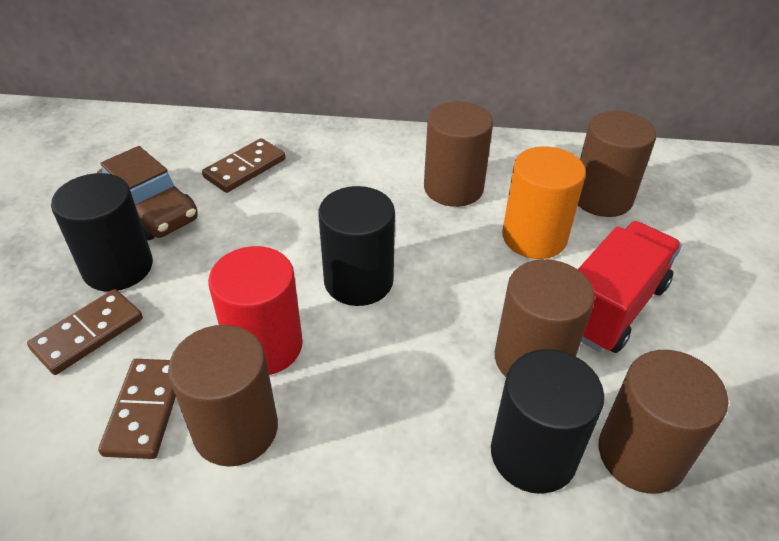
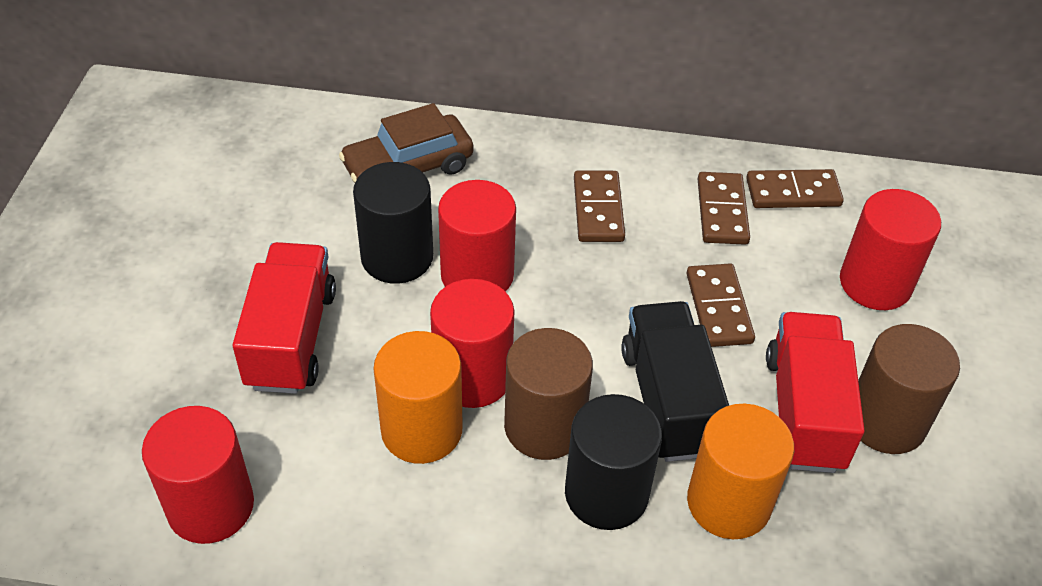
black cylinder: [51,173,153,292] [318,186,395,306] [491,349,604,494] = 3 -> [353,162,433,284] [565,394,662,530] = 2
black truck: none = 0 -> [621,301,729,462] = 1
brown cylinder: [168,325,278,467] [424,101,493,207] [495,259,595,377] [578,111,657,217] [599,350,728,494] = 5 -> [504,328,593,460] [858,324,960,454] = 2
brown domino: [27,289,143,375] [98,359,176,459] [202,138,286,193] = 3 -> [574,170,625,242] [686,263,755,347] [698,172,750,245] [746,169,844,208] = 4
orange cylinder: [502,146,586,259] = 1 -> [374,331,463,464] [687,404,794,539] = 2
red cylinder: [208,246,303,375] = 1 -> [142,406,254,544] [430,279,514,408] [438,180,516,292] [840,189,941,310] = 4
red truck: [578,221,682,353] = 1 -> [233,242,336,394] [766,312,865,473] = 2

